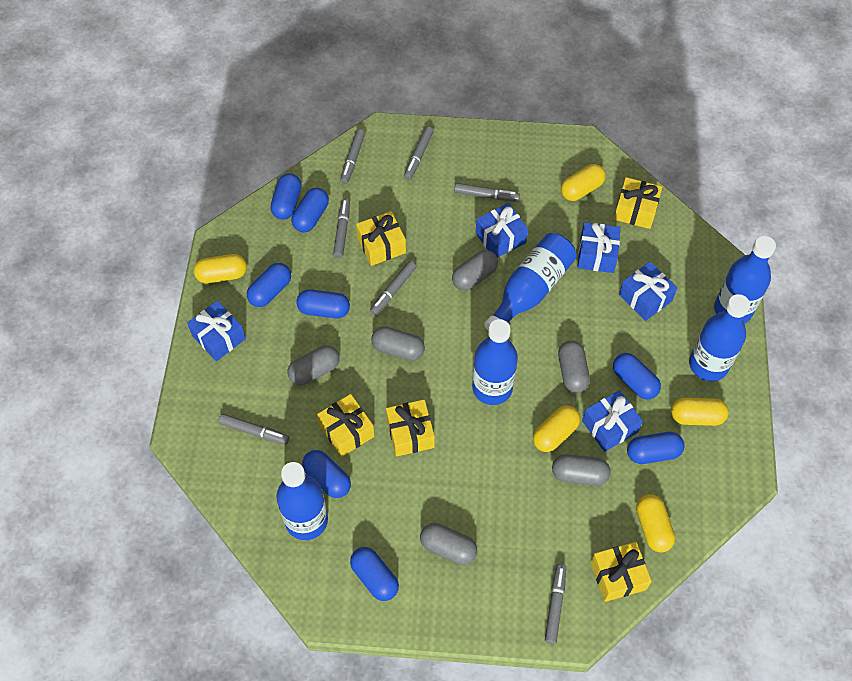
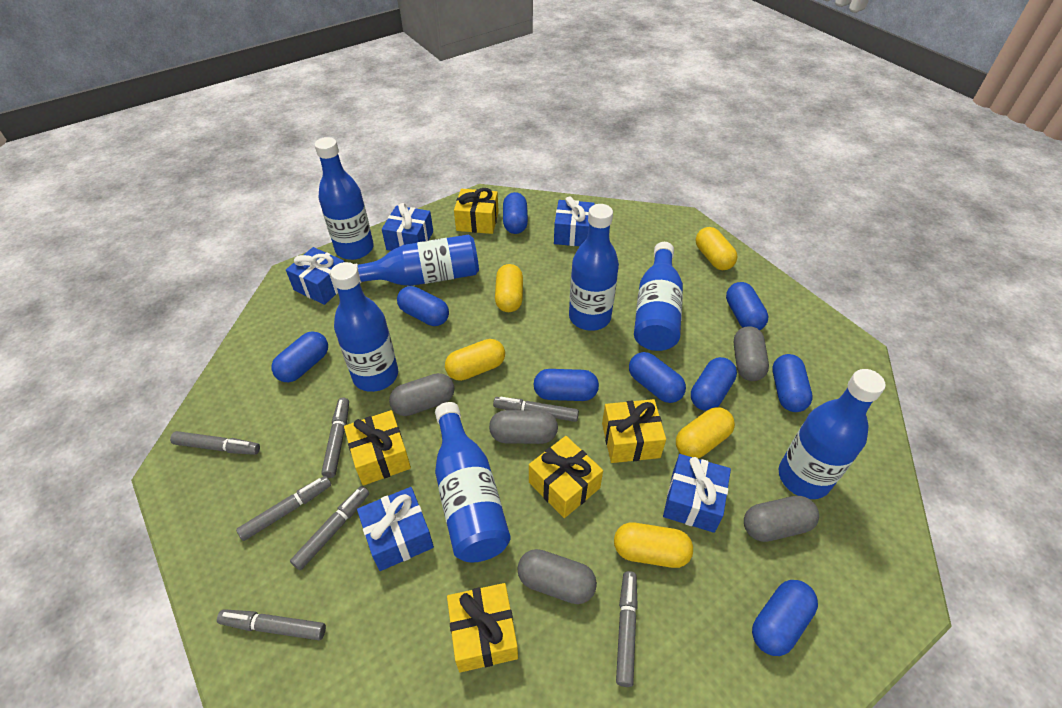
blue bottle: [276,462,328,540] [472,319,518,405] [484,233,577,331] [689,294,750,381] [714,236,776,323] = 5 -> [315,137,374,260] [330,262,398,392] [354,234,479,286] [435,402,511,562] [569,204,619,331] [634,242,683,351] [779,369,886,499] = 7
blue capsule: [247,263,291,307] [271,173,301,220] [292,188,329,232] [296,289,350,318] [302,450,351,498] [350,547,399,601] [613,353,661,399] [627,432,685,464] = 8 -> [272,331,328,382] [397,286,449,326] [503,192,528,234] [534,369,599,401] [629,352,686,403] [691,357,737,411] [726,282,768,330] [752,580,818,656] [772,354,813,412] = 9
grey capsule: [288,345,340,385] [371,326,425,361] [420,523,477,565] [452,250,498,291] [552,454,610,486] [558,341,590,393] = 6 -> [389,373,454,416] [489,410,558,444] [517,549,597,604] [734,326,769,381] [744,496,819,542] = 5

